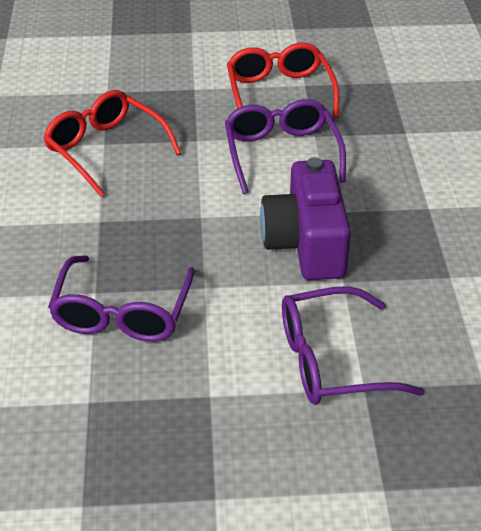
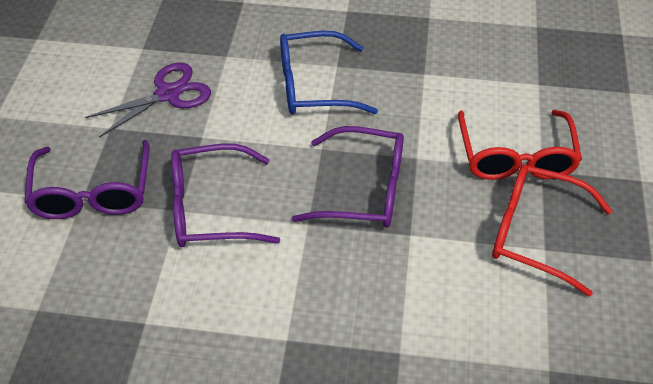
blue glasses: none = 0 -> [280,31,378,115] = 1
purple camera: [260,157,351,280] = 1 -> none = 0
purple scissors: none = 0 -> [85,63,211,138] = 1

